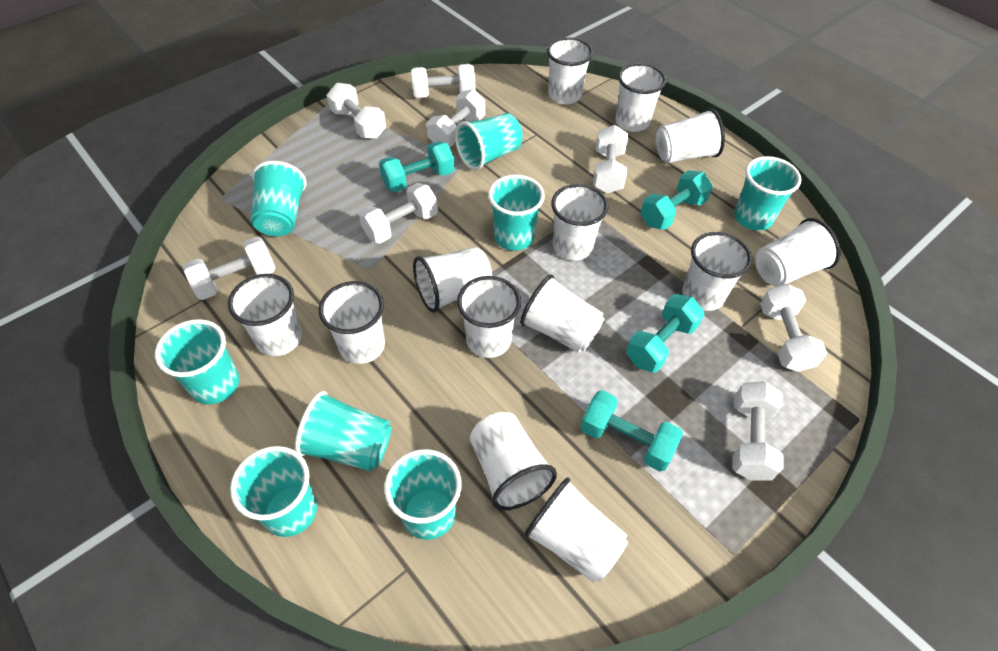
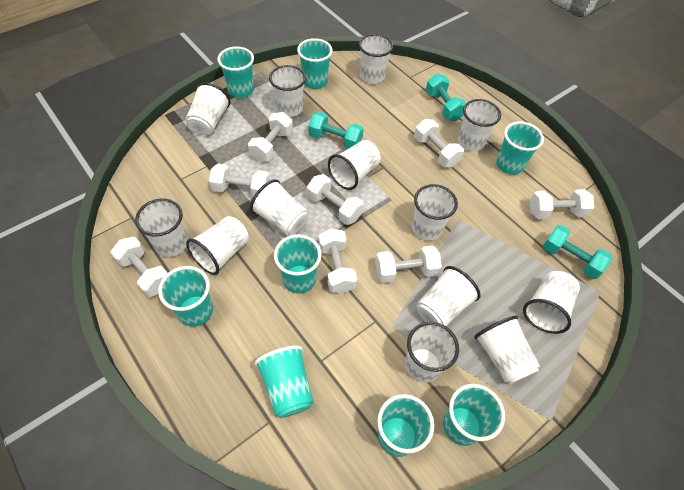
turquoise dumbbell: [379,141,455,192] [580,390,683,471] [626,294,704,373] [641,170,713,230] = 4 -> [308,112,364,149] [426,74,466,121] [543,225,612,279] = 3

